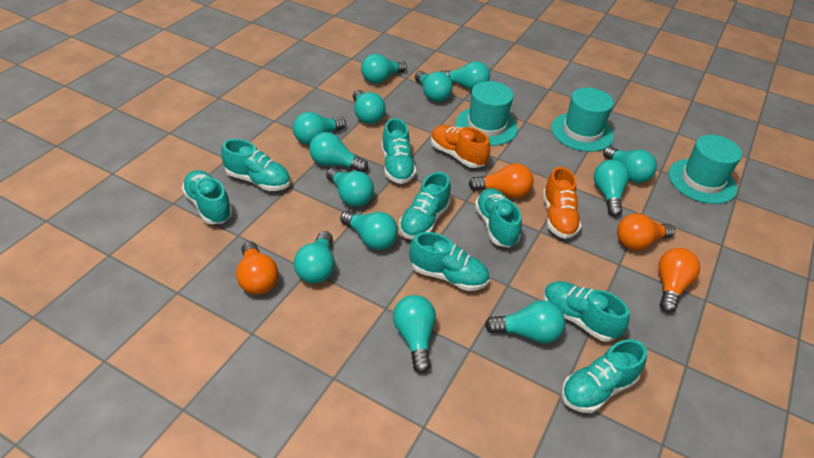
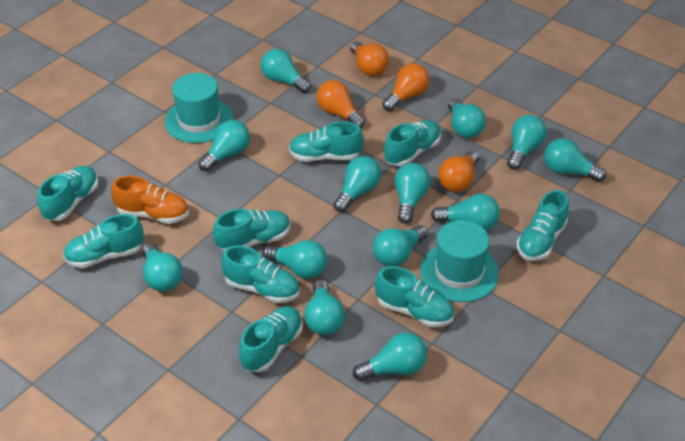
orange shoe: [431,125,490,168] [543,167,582,239] = 2 -> [111,176,189,224] = 1
turquoise hat: [456,81,518,146] [551,88,614,152] [669,135,742,204] = 3 -> [165,73,233,143] [420,220,499,302] = 2
turquoise shoe: [182,170,233,224] [221,139,291,191] [381,118,416,184] [399,172,451,240] [409,232,489,291] [475,188,522,248] [543,281,630,342] [561,339,647,413] = 8 -> [37,166,98,221] [63,214,144,268] [213,209,291,251] [221,245,300,303] [239,306,303,372] [289,122,364,161] [375,266,454,327] [384,120,441,166] [516,190,569,261] = 9

